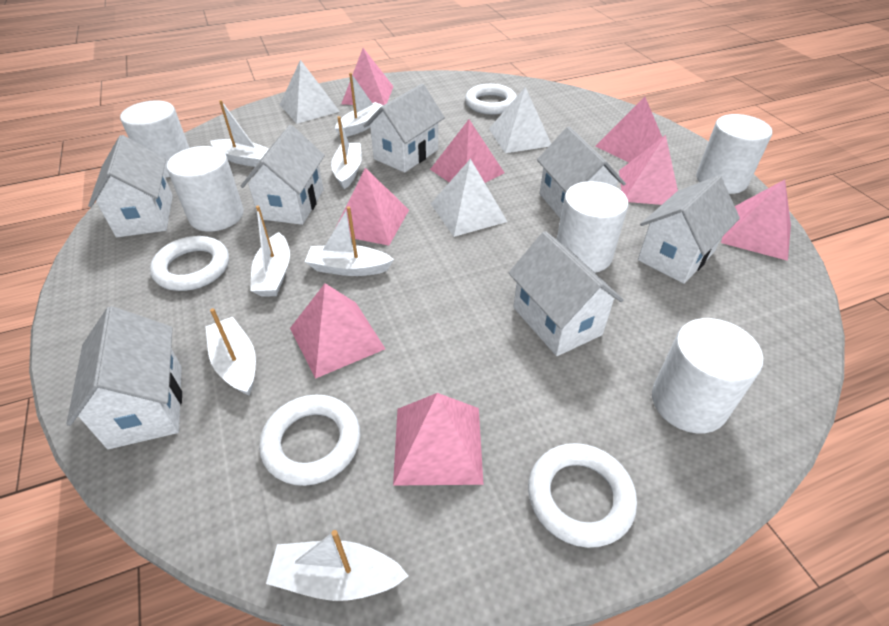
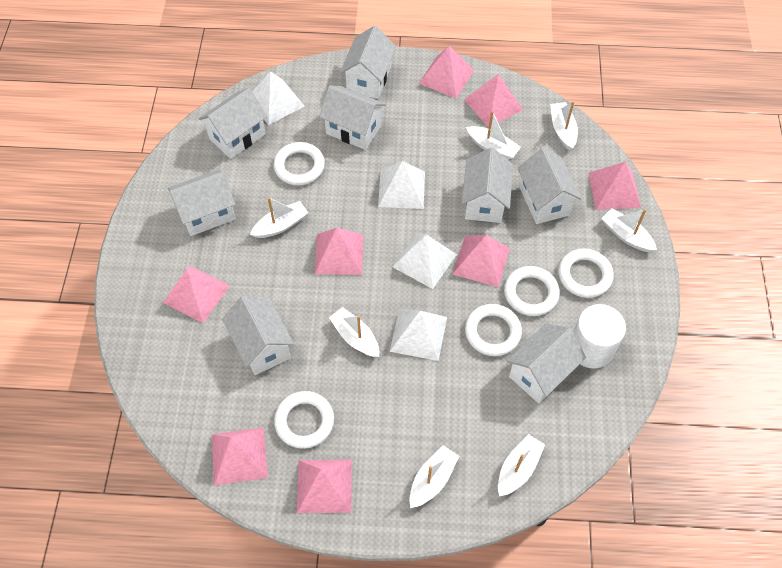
white cylinder: [120,100,189,178] [167,146,244,232] [557,181,629,273] [652,318,764,433] [696,114,772,194] = 5 -> [573,304,626,368] = 1
white house: [66,306,182,449] [88,135,173,237] [240,125,325,225] [364,84,445,173] [509,231,624,356] [537,127,626,218] [638,175,740,284] = 7 -> [168,169,236,236] [199,88,267,159] [222,295,294,375] [319,86,386,150] [340,26,396,99] [462,147,513,223] [507,323,586,403] [517,147,582,224] = 8
white pyramid: [280,60,340,124] [431,159,508,237] [489,87,551,153] = 3 -> [252,71,304,125] [378,161,425,209] [390,308,447,361] [393,233,457,289] = 4
white ring: [150,236,229,291] [259,395,360,486] [465,84,517,114] [528,443,637,548] = 4 -> [274,142,325,186] [274,391,334,449] [465,304,522,356] [504,266,560,316] [558,249,614,298] = 5

